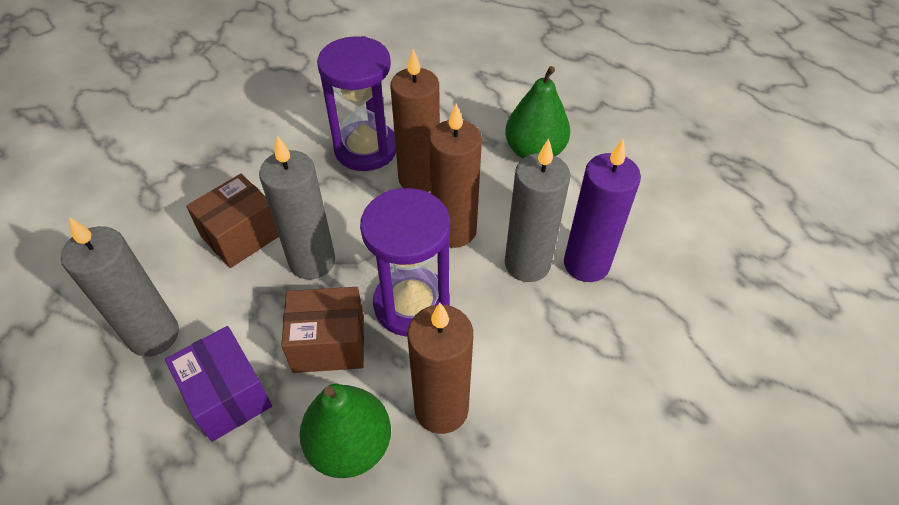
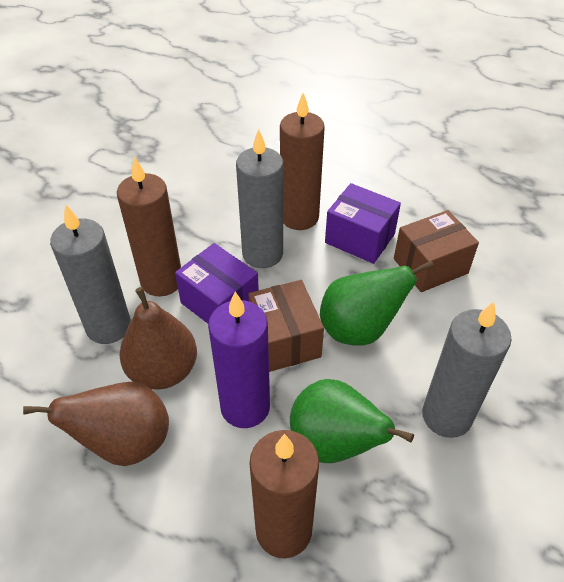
brown pear: none = 0 -> [23,382,169,466] [119,287,197,389] = 2
purple box: [165,326,272,442] = 1 -> [175,243,259,324] [325,183,401,264] = 2
purple hourglass: [317,36,396,171] [360,188,450,337] = 2 -> none = 0

